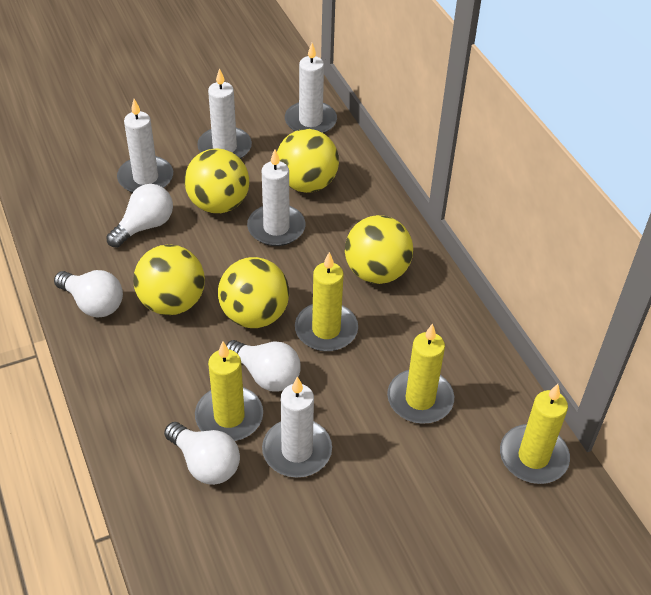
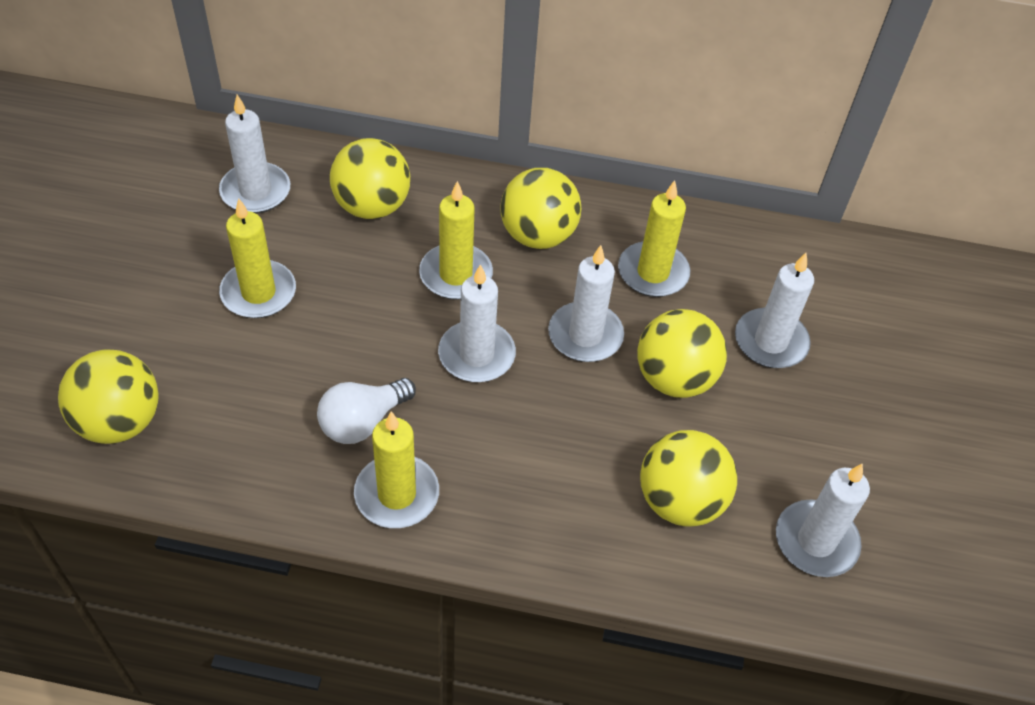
white light bulb: [54,270,123,317] [106,184,173,248] [164,422,240,485] [226,340,301,391] = 4 -> [317,378,416,444] = 1

